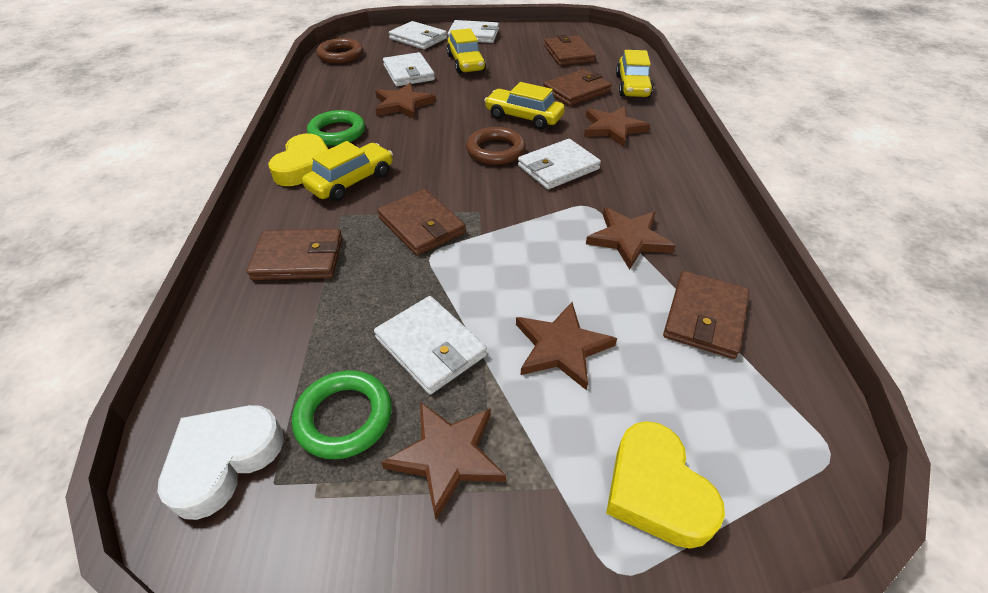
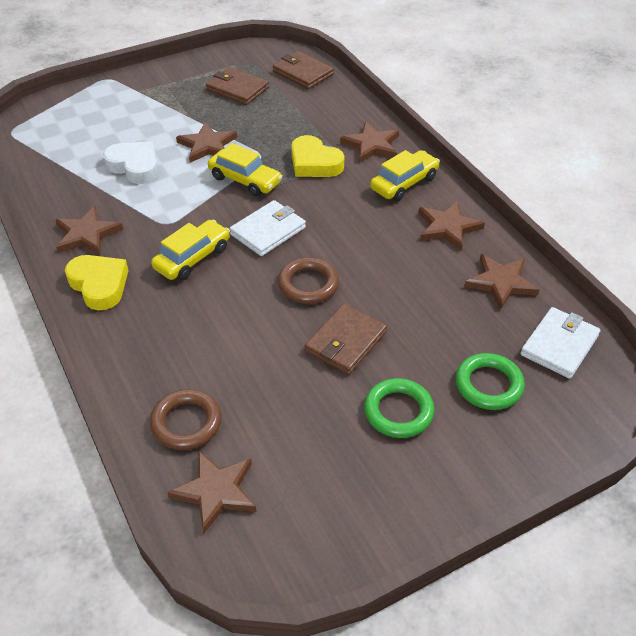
brown star: [375,83,436,119] [381,402,506,520] [516,302,617,390] [584,106,650,147] [586,207,676,270] = 5 -> [56,206,123,255] [167,451,257,534] [176,122,237,163] [340,122,399,163] [419,201,485,250] [464,254,539,310] = 6
brown wallet: [247,229,342,280] [377,189,466,256] [543,69,612,106] [544,35,596,66] [663,271,749,359] = 5 -> [206,67,269,105] [273,51,334,89] [305,304,387,375] = 3
white wallet: [374,296,487,395] [383,52,435,86] [389,21,447,50] [447,20,499,43] [518,139,601,189] = 5 -> [230,200,306,256] [521,307,600,379] = 2
yellow car: [302,141,393,201] [447,28,486,74] [484,82,565,130] [616,50,653,98] = 4 -> [151,220,230,280] [208,143,282,196] [370,150,440,201] = 3

